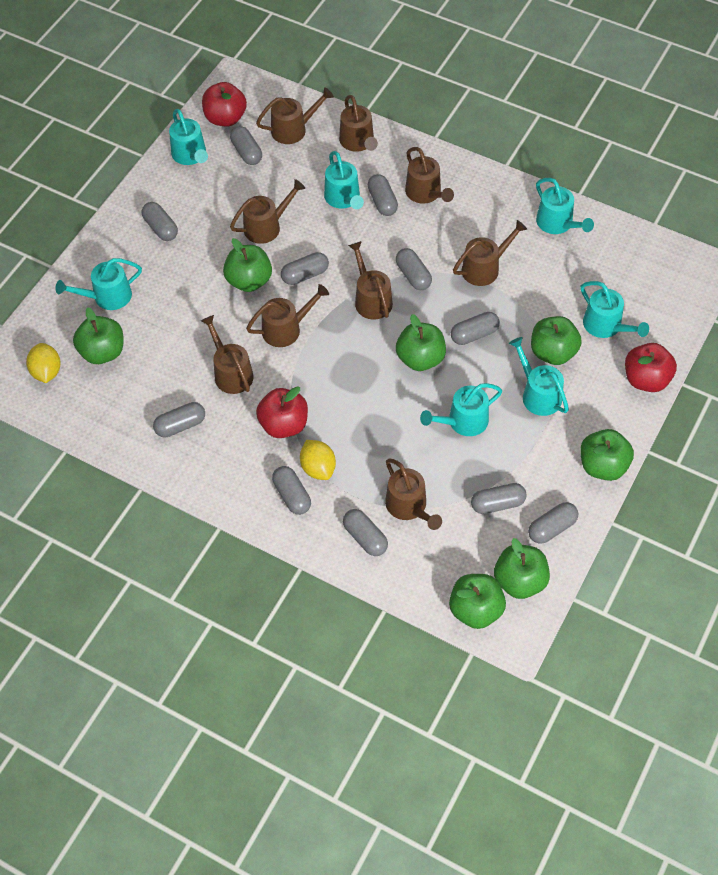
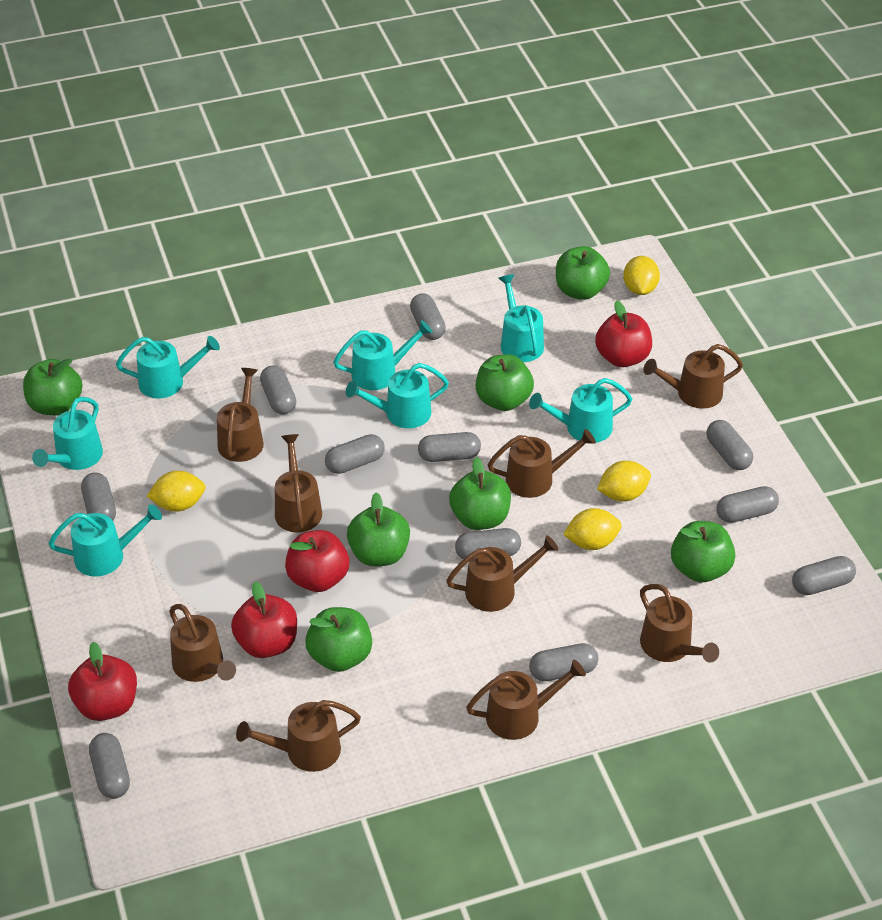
red apple: [202,82,247,126] [256,386,308,438] [625,343,677,392] = 3 -> [68,642,137,721] [231,581,297,658] [285,530,349,592] [595,301,652,367] = 4
yellow lemon: [26,343,61,383] [300,440,336,480] = 2 -> [147,471,206,512] [563,508,622,550] [597,461,651,502] [623,256,660,295] = 4

